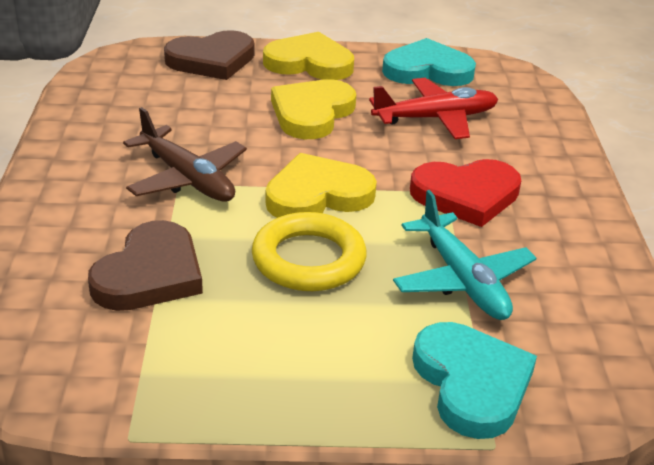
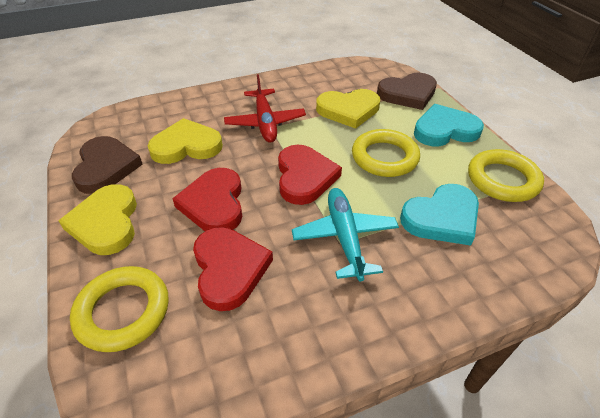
brown plane: [123,107,247,202] = 1 -> none = 0
red heart: [410,159,521,227] = 1 -> [172,168,242,231] [193,227,273,311] [278,144,342,205] = 3
yellow ring: [252,212,367,291] = 1 -> [70,266,169,352] [352,129,420,177] [468,149,544,202] = 3

